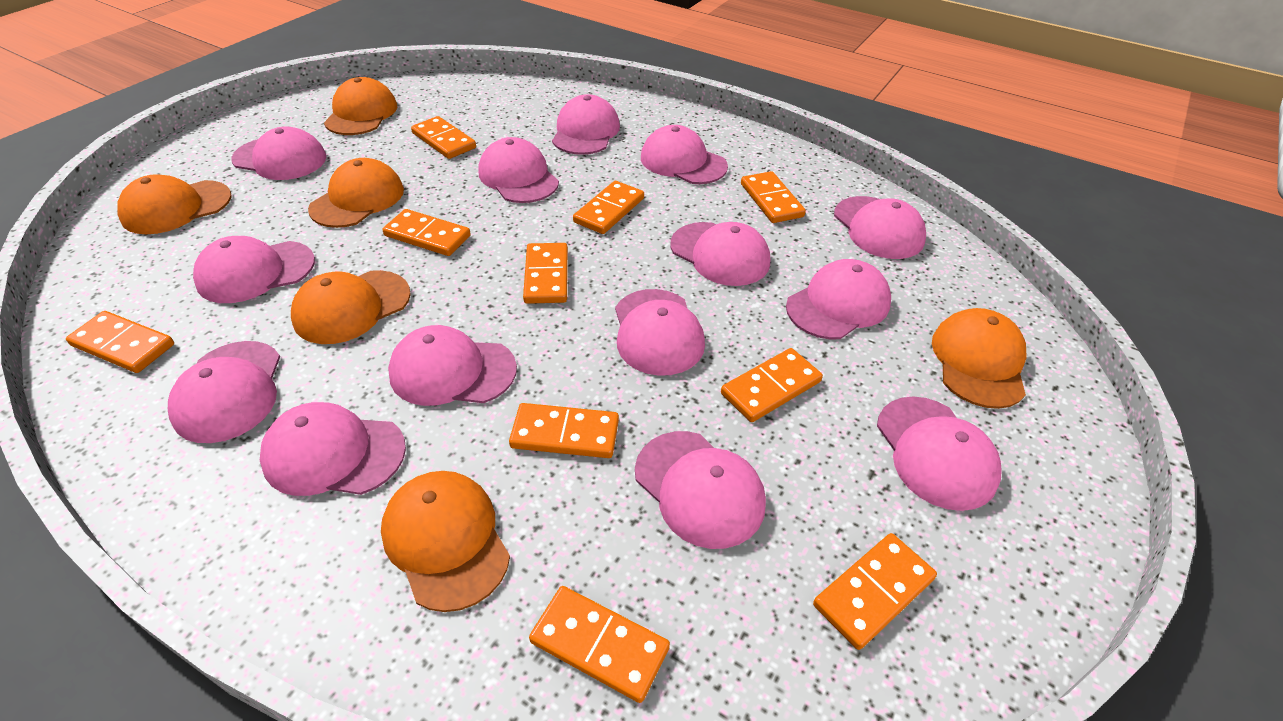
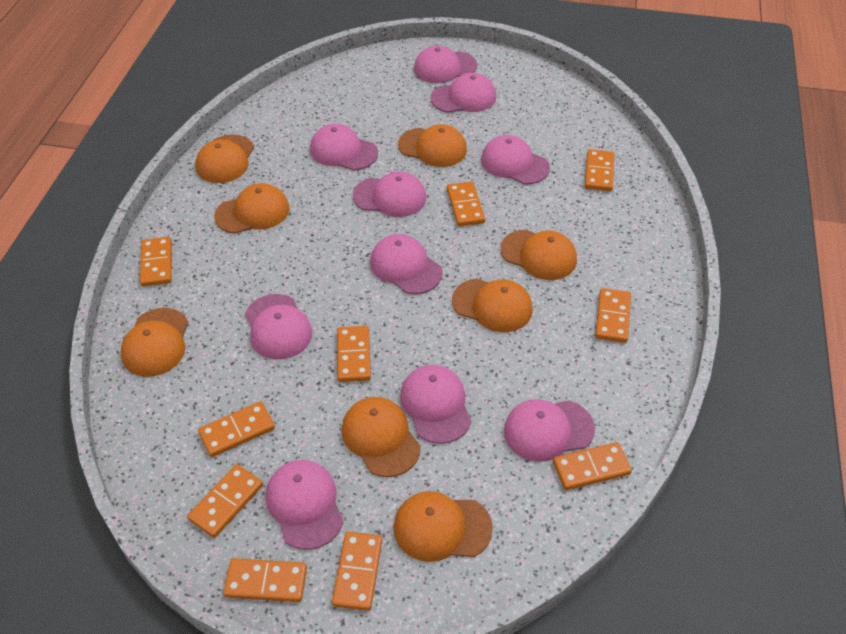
orange cap: [117,174,232,234] [291,270,411,344] [308,158,404,228] [324,77,397,135] [381,471,510,612] [932,308,1026,409] = 6 -> [121,308,188,377] [196,134,254,183] [214,183,290,234] [341,397,421,477] [393,491,493,562] [398,124,467,167] [452,279,533,332] [500,230,577,280] = 8
pink cap: [168,341,280,443] [193,236,315,303] [231,126,326,180] [260,402,406,496] [388,325,517,406] [479,137,559,203] [552,94,620,155] [615,289,705,376] [635,431,766,549] [641,125,728,184] [670,222,770,286] [786,259,891,339] [834,196,926,259] [877,397,1002,511] = 14 -> [245,294,312,359] [266,460,343,550] [310,124,378,171] [353,171,426,217] [370,234,443,294] [400,365,471,444] [414,45,477,83] [430,73,496,113] [481,135,550,184] [504,399,595,462] = 10

